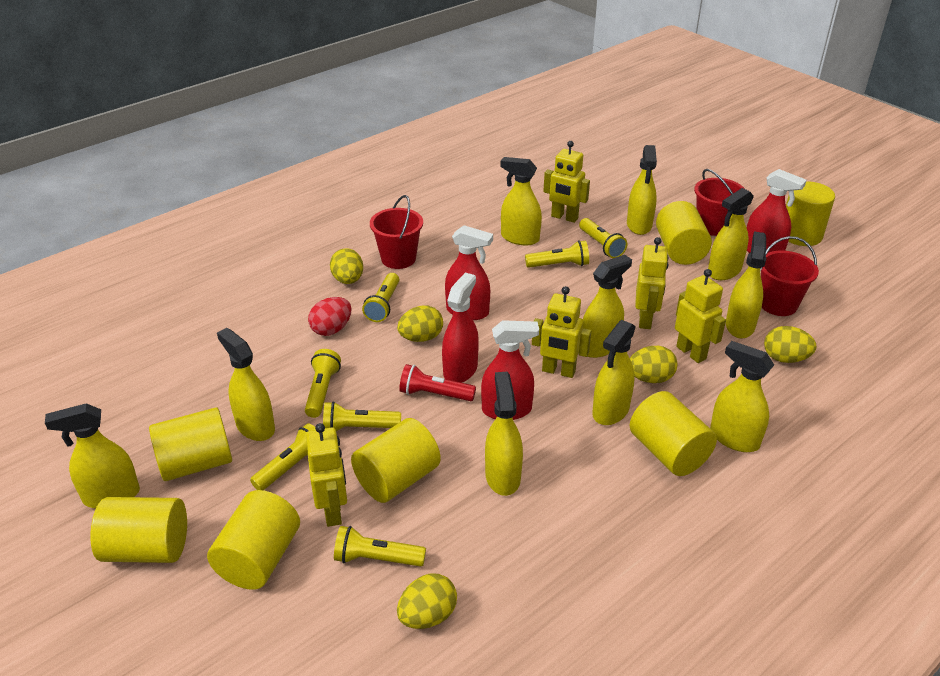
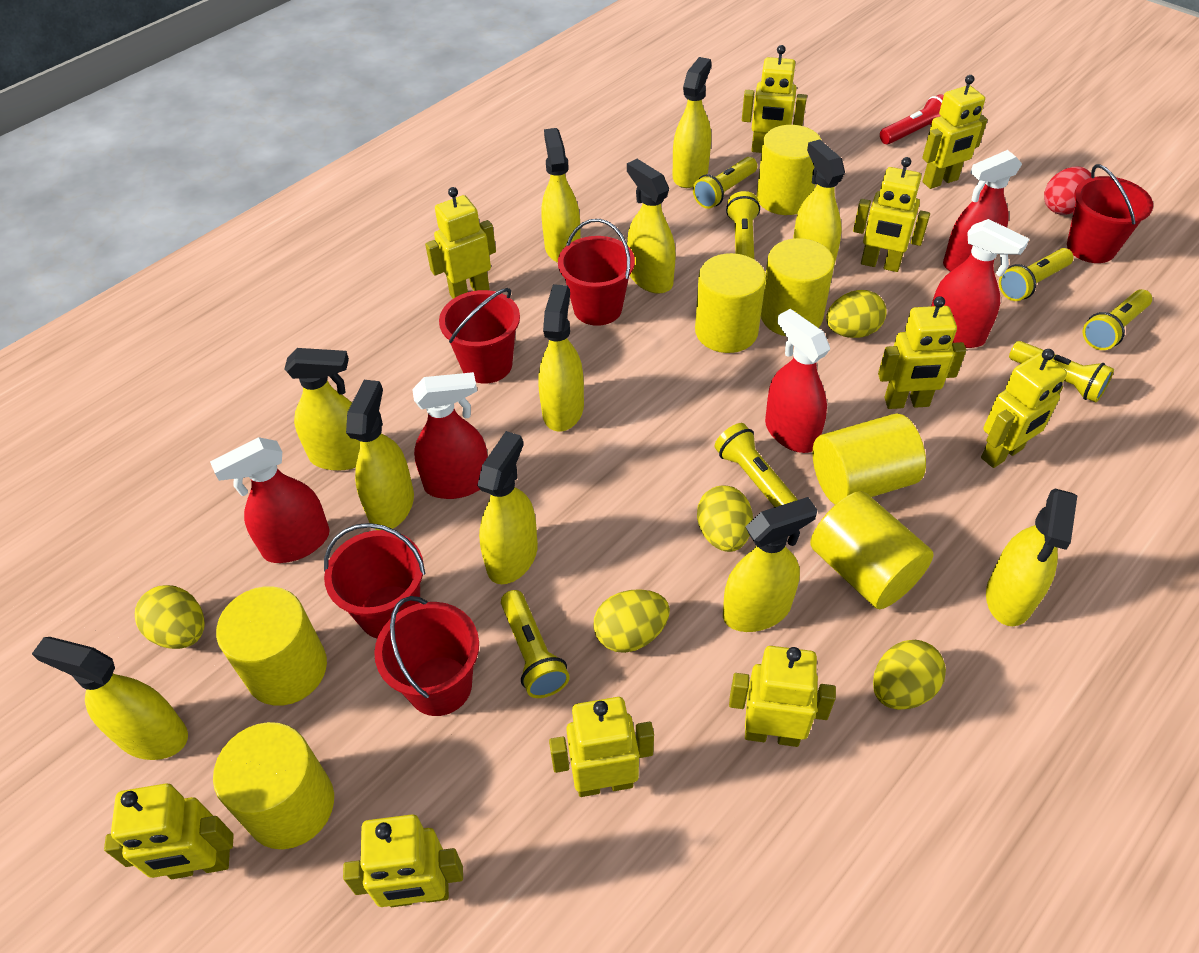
red bucket: [370,195,423,269] [694,169,745,236] [760,236,819,316] = 3 -> [324,523,425,638] [374,596,479,716] [439,288,520,383] [558,219,635,326] [1067,164,1153,263] = 5
red spray bottle: [442,273,479,383] [445,225,493,320] [481,320,539,420] [747,169,806,253] = 4 -> [210,437,330,563] [412,372,488,499] [765,309,830,453] [931,219,1029,348] [943,150,1022,272] = 5
yellow robot: [306,423,347,527] [532,286,591,378] [543,141,590,223] [635,237,669,329] [675,269,726,363] = 5 -> [104,783,234,879] [343,814,463,907] [425,187,496,299] [549,697,654,797] [729,646,836,747] [742,45,807,153] [853,157,930,272] [878,296,966,409] [922,75,988,189] [981,349,1067,468] = 10
yellow spray bottle: [45,403,140,508] [217,328,275,441] [485,372,523,496] [500,157,542,245] [583,255,632,358] [592,320,636,425] [627,145,657,235] [708,188,754,280] [710,341,774,452] [726,232,766,339] = 10 -> [32,637,188,760] [284,348,360,471] [346,380,414,530] [477,431,538,584] [538,284,584,432] [541,128,581,263] [627,159,676,294] [673,57,712,188] [723,497,818,632] [793,140,845,266] [986,488,1077,626] = 11

